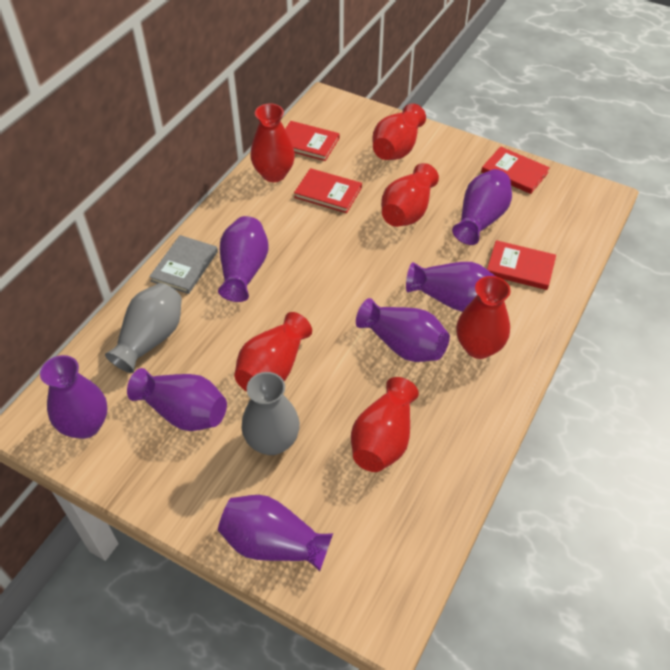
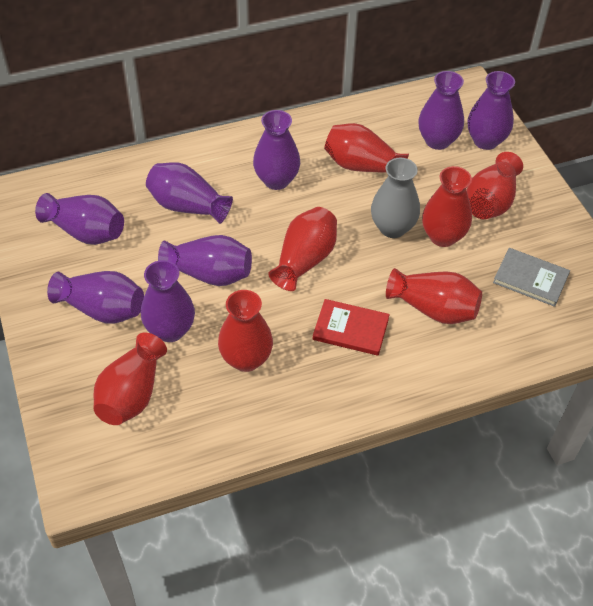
grey vase: [105,283,182,373] [242,372,300,455] = 2 -> [371,158,420,238] = 1
purple vase: [40,355,107,439] [127,368,227,431] [218,216,268,302] [218,495,333,571] [356,298,450,362] [406,262,495,312] [452,169,512,245] = 7 -> [35,193,124,245] [47,271,144,323] [141,260,195,342] [146,162,233,224] [158,235,252,286] [253,110,300,190] [418,71,464,150] [468,71,515,150] = 8
red book: [285,121,340,161] [294,168,362,213] [481,147,550,194] [487,240,556,290] = 4 -> [313,299,390,356] = 1
red vase: [234,312,312,392] [250,103,295,182] [351,377,419,472] [372,103,426,160] [381,163,439,227] [456,276,511,359] = 6 -> [93,332,167,425] [218,290,273,372] [268,207,337,291] [324,123,409,173] [386,268,482,324] [422,166,472,247] [466,152,523,219] = 7

